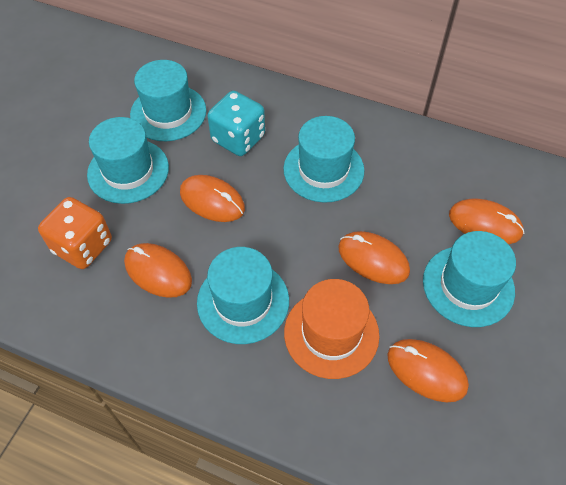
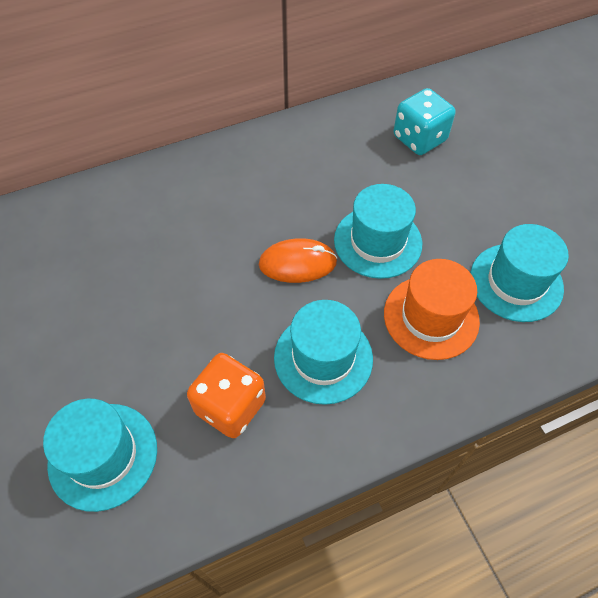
orange mouse: [124,243,192,298] [180,175,245,222] [338,231,410,284] [387,339,469,402] [449,198,524,244] = 5 -> [259,238,337,283] = 1
turquoise hat: [87,117,169,204] [130,60,206,141] [197,247,289,344] [283,116,364,203] [423,231,516,327] = 5 -> [43,399,157,512] [274,300,373,405] [334,184,422,279] [470,224,569,322] = 4

